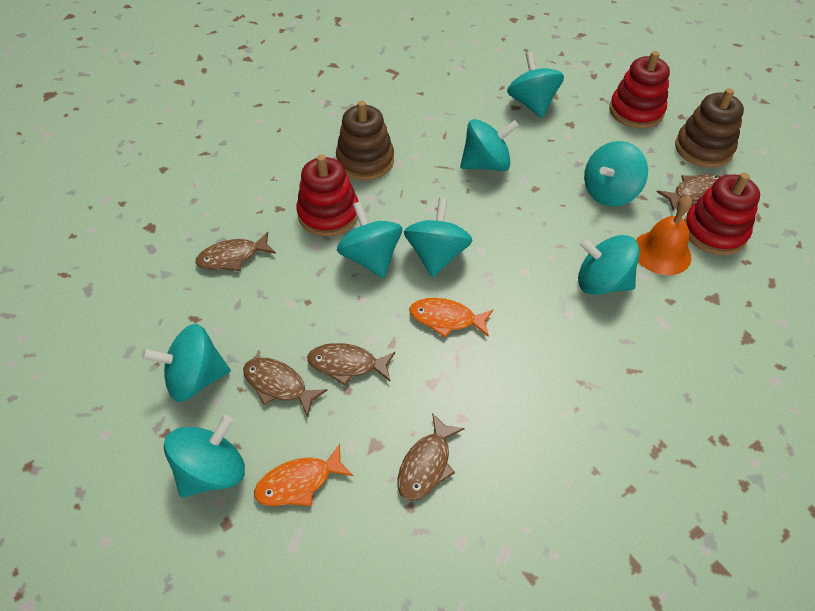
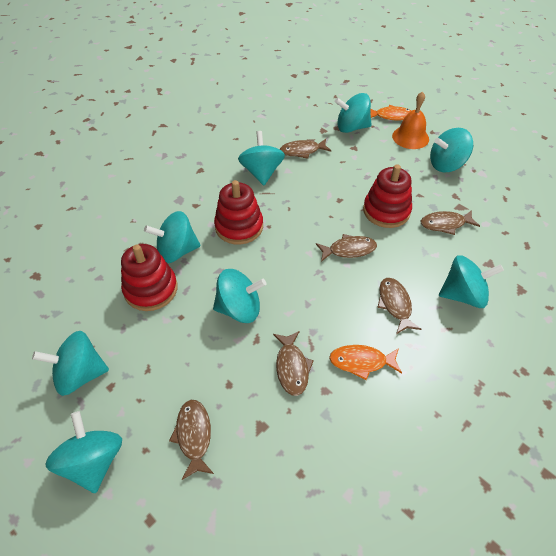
brown fish: [195,232,276,271] [243,358,328,418] [307,343,395,386] [398,413,465,501] [657,174,721,210] = 5 -> [169,400,214,480] [273,331,314,396] [280,139,331,159] [316,234,377,262] [377,278,422,334] [421,210,480,235] = 6
brown stacking toy: [336,101,394,180] [675,88,744,168] = 2 -> none = 0

